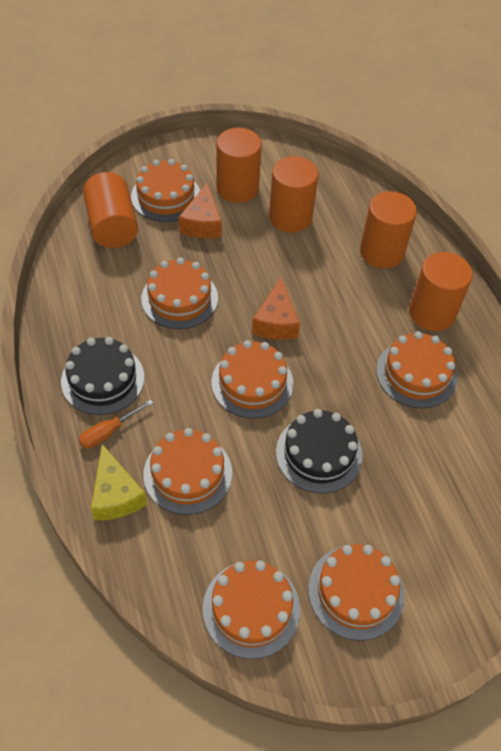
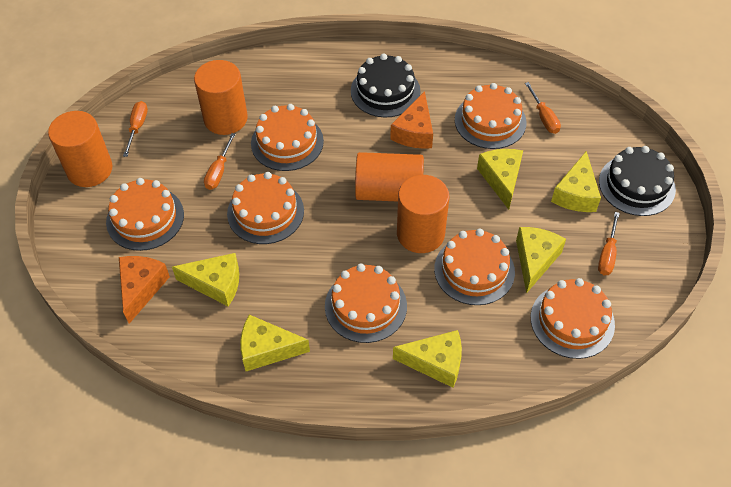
orange cylinder: [83,172,138,248] [217,128,262,203] [269,156,318,233] [360,191,417,269] [409,252,473,331] = 5 -> [48,111,113,187] [194,60,248,135] [355,152,424,201] [397,175,449,253] = 4
orange screwdriver: [79,399,153,448] = 1 -> [123,101,148,157] [204,133,236,190] [525,82,561,134] [598,212,620,275] = 4
yellow cheese: [91,444,147,520] = 1 -> [172,253,239,307] [240,315,310,371] [393,330,462,388] [477,149,523,209] [516,227,566,293] [551,151,601,212] = 6

